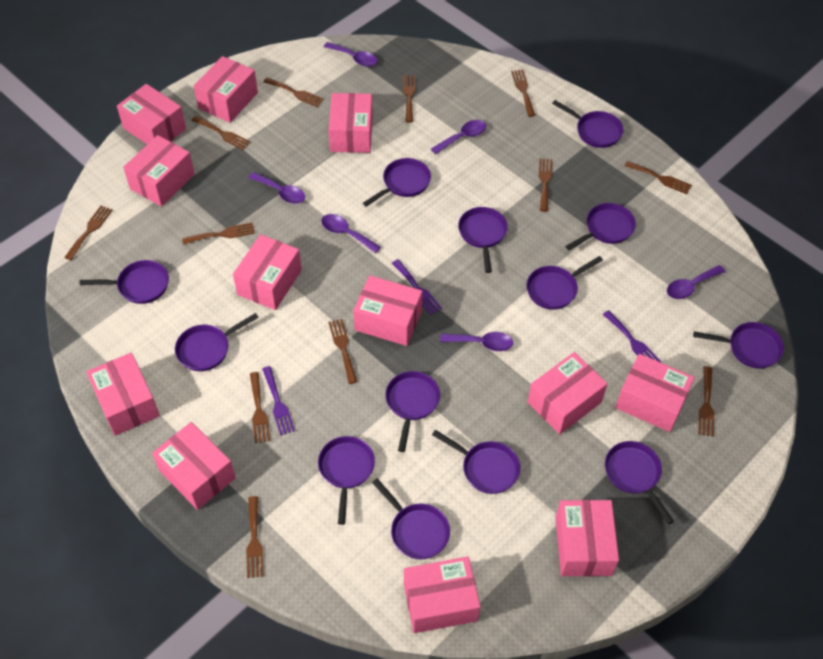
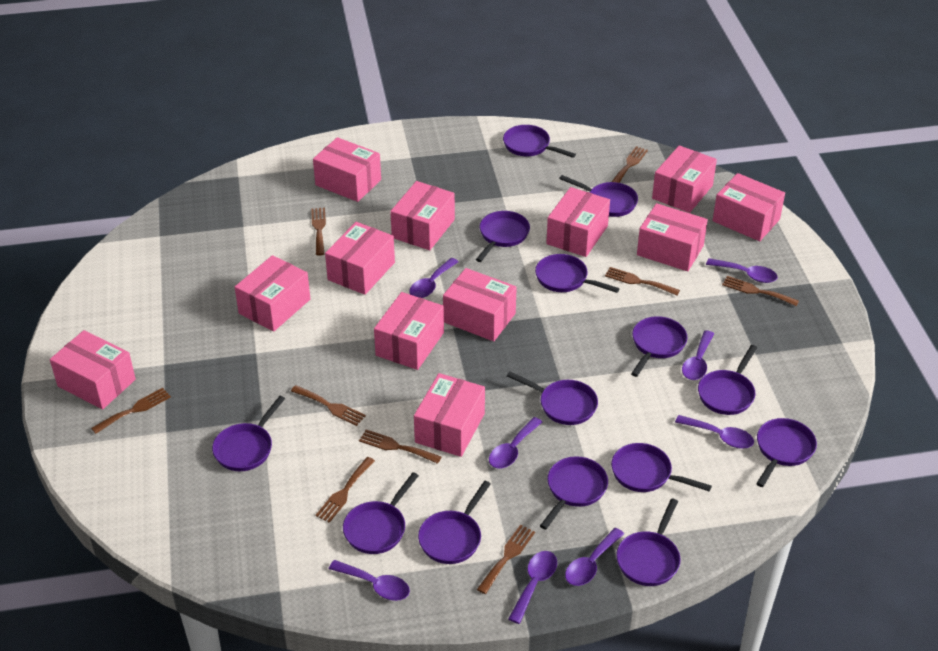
brown fork: [64,206,112,260] [182,223,255,245] [192,116,250,150] [246,496,264,578] [250,372,270,443] [264,78,324,107] [329,319,357,384] [403,75,415,123] [511,70,535,117] [539,158,552,212] [625,161,692,194] [698,366,714,437] = 12 -> [91,388,171,434] [291,385,366,426] [311,208,326,256] [315,457,375,523] [359,430,441,464] [477,525,535,594] [605,267,680,295] [612,146,648,183] [722,276,799,306] = 9
purple fork: [262,366,295,436] [392,259,442,315] [603,310,662,362] = 3 -> none = 0
purple pan: [79,260,169,304] [175,313,259,371] [318,436,375,525] [363,158,431,207] [372,478,450,559] [385,371,440,452] [432,430,520,494] [458,207,508,273] [527,256,603,310] [552,100,623,148] [565,203,636,250] [605,441,674,524] [693,322,784,368] = 13 -> [212,396,285,471] [343,472,419,554] [418,481,491,564] [476,211,530,262] [503,125,576,158] [507,371,598,425] [535,254,620,293] [540,456,608,530] [559,175,638,217] [611,443,712,492] [616,498,681,586] [631,316,687,377] [698,345,757,415] [756,418,817,487] = 14
purple spoon: [248,172,305,204] [321,214,381,253] [324,42,378,67] [431,120,486,154] [440,332,513,351] [667,265,725,299] = 6 -> [329,560,410,601] [410,258,458,298] [489,417,542,468] [508,551,557,624] [565,528,624,586] [675,415,754,449] [682,330,714,380] [706,258,778,283] = 8

